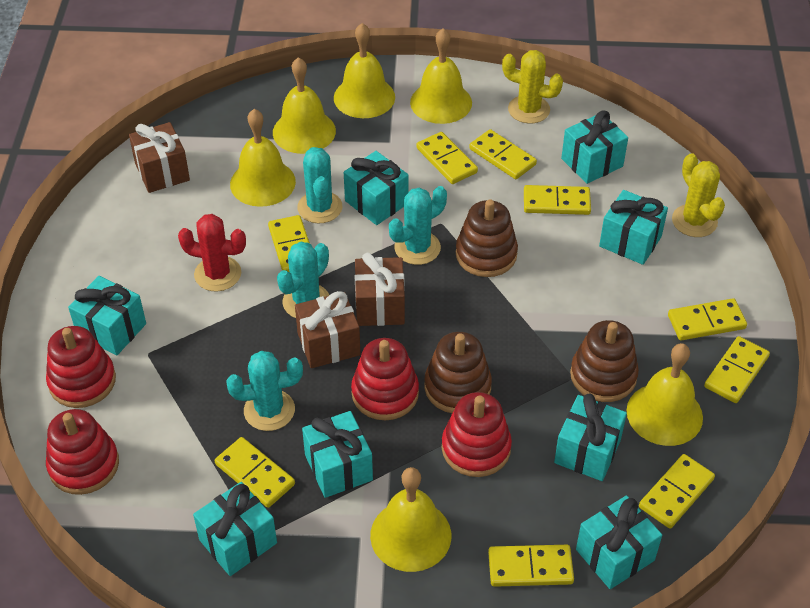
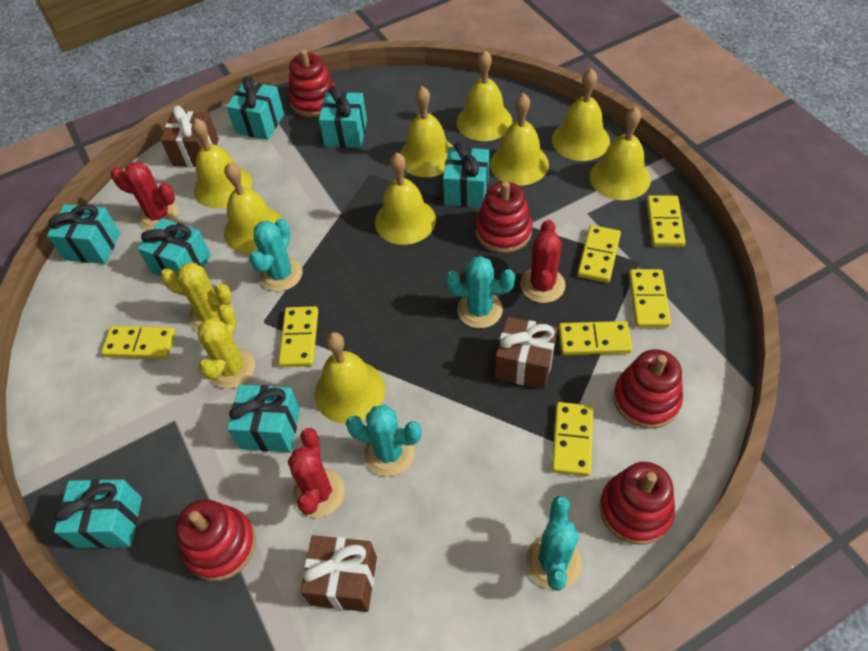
brown stacking toy: [424,332,492,413] [456,199,518,277] [570,320,639,402] = 3 -> none = 0
red cactus: [178,214,246,292] = 1 -> [111,162,179,230] [288,428,345,518] [520,220,565,303] = 3
red stacking toy: [46,326,116,408] [46,409,119,495] [351,338,419,421] [442,392,512,477] = 4 -> [176,499,256,581] [288,49,336,117] [476,181,533,253] [599,462,675,545] [613,349,683,429] = 5
turquoise gift: [68,276,146,355] [193,482,277,576] [302,411,373,498] [344,151,409,225] [554,394,627,481] [561,110,628,184] [576,495,662,589] [599,190,668,265] = 8 -> [47,204,120,264] [54,479,142,548] [137,218,211,277] [226,76,284,140] [227,385,300,452] [319,86,367,148] [443,142,489,207] = 7
yellow bell: [230,109,296,207] [273,57,336,154] [334,23,395,118] [370,467,451,572] [410,28,472,124] [627,343,703,446] = 6 -> [192,118,252,208] [224,163,283,253] [314,332,385,424] [375,153,436,245] [400,86,453,177] [457,50,513,141] [490,93,549,186] [552,68,610,161] [590,106,651,200] = 9
yellow domino: [215,437,295,508] [268,215,310,272] [417,132,478,184] [469,129,537,179] [488,545,574,587] [524,185,591,215] [639,454,715,529] [668,298,747,340] [704,336,770,403] = 9 -> [101,326,176,359] [278,306,318,367] [552,402,594,476] [559,321,633,355] [577,225,621,283] [629,269,671,327] [646,195,685,247] = 7

